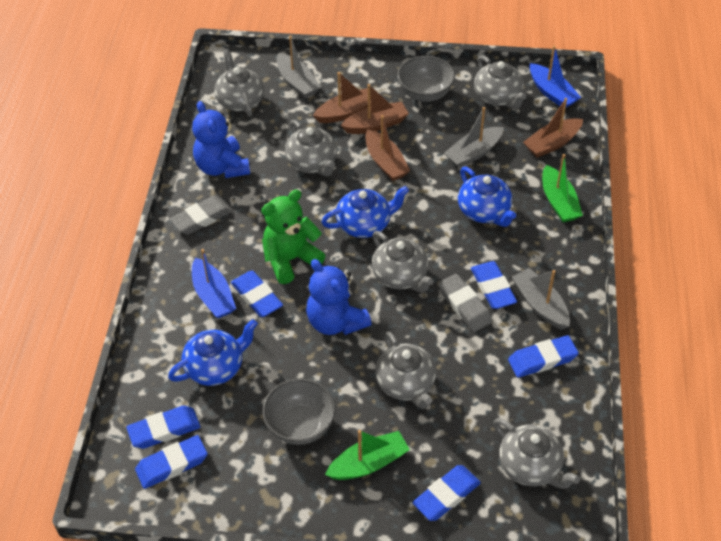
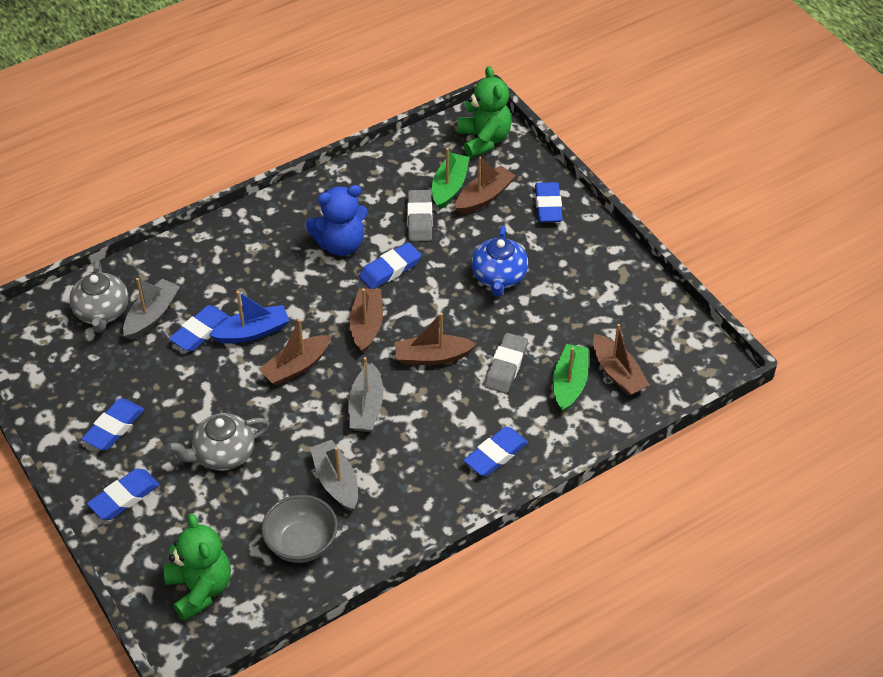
blue boat: [192,249,236,318] [530,46,581,107] = 2 -> [209,291,290,344] = 1
blue teapot: [168,319,258,386] [322,186,409,238] [458,167,516,227] = 3 -> [471,226,528,296] = 1
blue teddy bear: [192,101,250,178] [306,259,372,335] = 2 -> [305,185,368,256] = 1
brown boat: [313,72,371,123] [340,84,409,134] [365,115,410,181] [523,98,583,158] = 4 -> [259,319,331,386] [349,288,383,353] [394,313,476,365] [456,156,516,214] [593,324,649,396] = 5
green teddy bear: [261,190,326,284] = 1 -> [164,513,231,621] [458,66,512,158] = 2
grey bowl: [262,378,336,445] [397,56,455,102] = 2 -> [261,495,338,563] = 1
grey teapot: [214,48,264,117] [285,120,337,177] [372,231,433,293] [375,331,437,409] [474,55,526,109] [493,418,580,489] = 6 -> [69,260,129,333] [167,413,270,471] = 2

